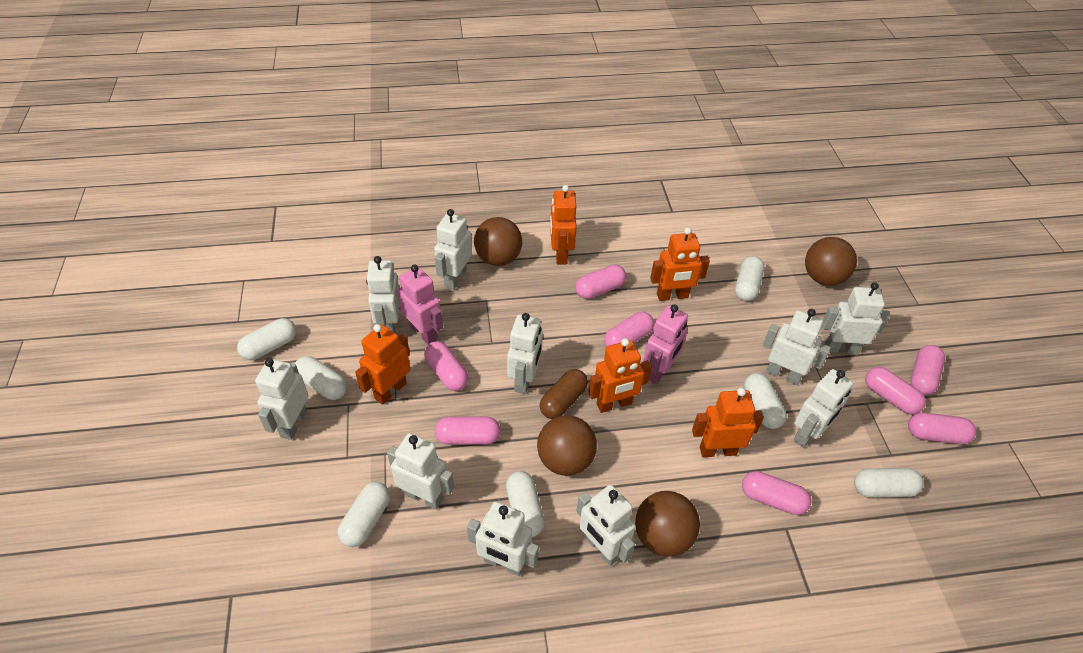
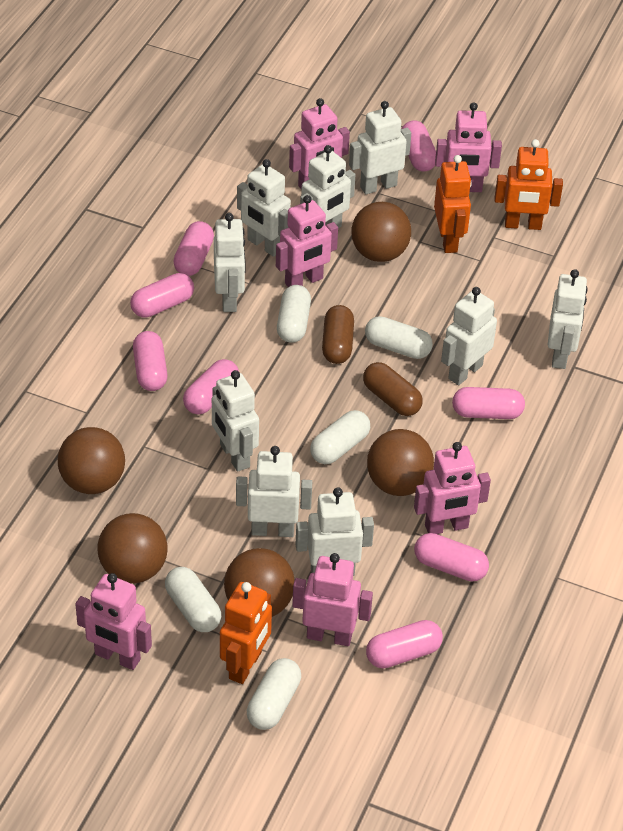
brown ball: [474,217,522,266] [537,415,597,476] [635,491,700,557] [805,237,857,286] = 4 -> [58,427,125,494] [98,513,168,583] [224,548,295,617] [351,202,411,262] [367,429,434,496] = 5
brown capsule: [540,369,588,419] = 1 -> [322,305,354,364] [363,362,423,416] = 2
orange robot: [355,324,410,405] [550,185,577,264] [588,338,652,413] [650,227,710,301] [692,388,764,457] = 5 -> [220,582,272,684] [434,155,472,253] [495,139,563,230] = 3
pink robot: [398,265,443,345] [643,304,688,384] = 2 -> [75,573,152,670] [276,195,338,287] [289,98,350,190] [292,553,373,646] [414,442,491,534] [435,102,502,192] = 6
white capsule: [237,318,296,360] [295,356,347,400] [338,482,390,547] [506,471,545,537] [735,256,764,301] [744,373,787,429] [854,468,923,498] = 7 -> [165,567,221,632] [247,658,301,730] [277,285,311,343] [310,410,370,464] [365,316,433,359] = 5
white robot: [255,358,309,440] [366,256,400,333] [387,433,454,510] [434,209,472,290] [467,502,539,576] [507,313,543,394] [576,485,636,566] [763,309,831,385] [793,369,853,448] [822,282,890,354] = 10 -> [212,370,259,472] [214,213,246,312] [236,446,312,537] [237,159,291,257] [296,487,374,576] [300,145,356,228] [349,101,411,194] [441,287,497,385] [548,269,588,369] = 9

